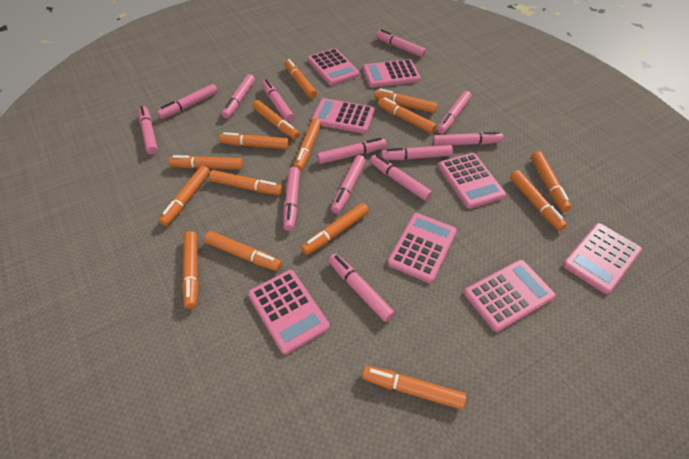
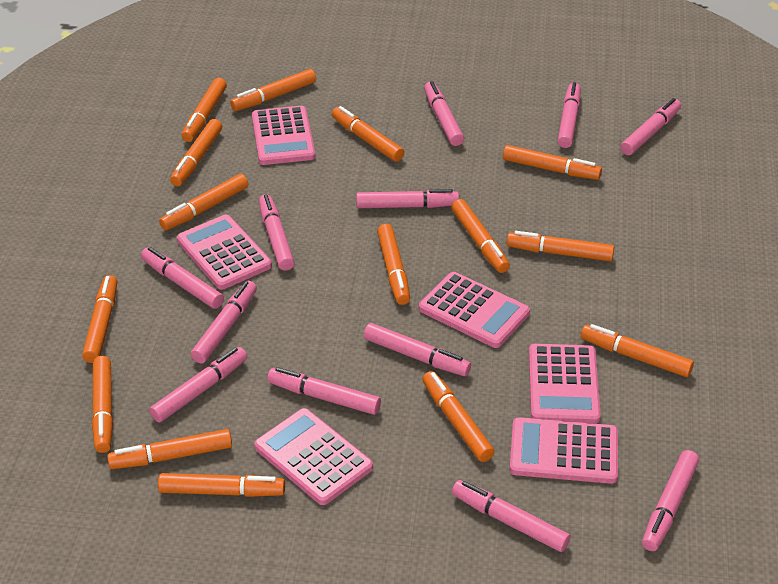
pink calculator: [248,270,330,355] [308,48,360,86] [311,98,375,133] [363,59,421,88] [387,213,457,283] [438,153,506,209] [464,260,556,332] [563,223,642,294] = 8 -> [177,215,272,290] [252,106,315,165] [254,408,373,505] [419,272,530,348] [510,417,618,484] [529,344,601,424] = 6
pink marker: [139,106,158,155] [157,84,218,119] [222,74,255,119] [262,79,294,122] [283,167,300,231] [317,137,386,164] [328,254,395,322] [331,155,366,214] [370,155,432,201] [376,29,426,57] [381,145,453,160] [432,131,503,146] [437,91,471,134] = 13 -> [141,247,224,309] [149,347,247,423] [191,281,257,364] [259,194,295,271] [267,367,381,415] [356,189,459,208] [364,323,471,376] [424,81,464,146] [452,480,570,552] [558,82,581,148] [620,98,681,155] [642,450,699,551] = 12

